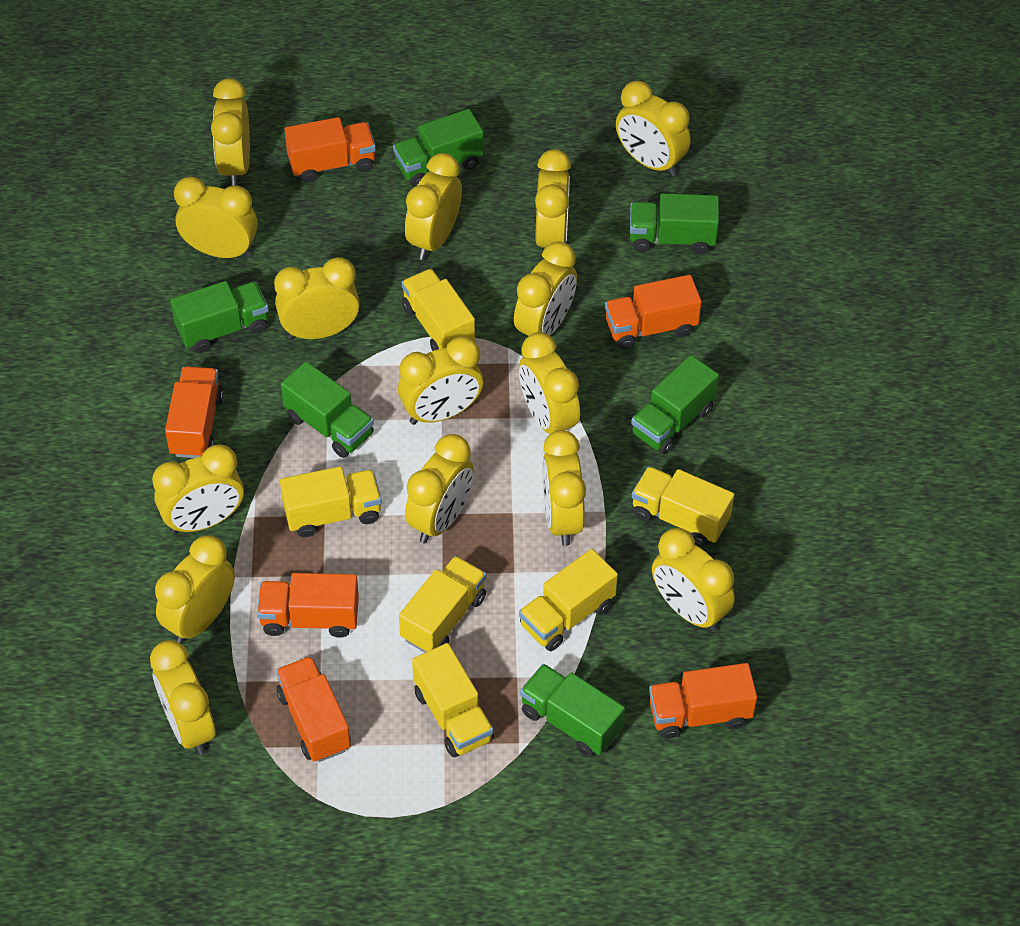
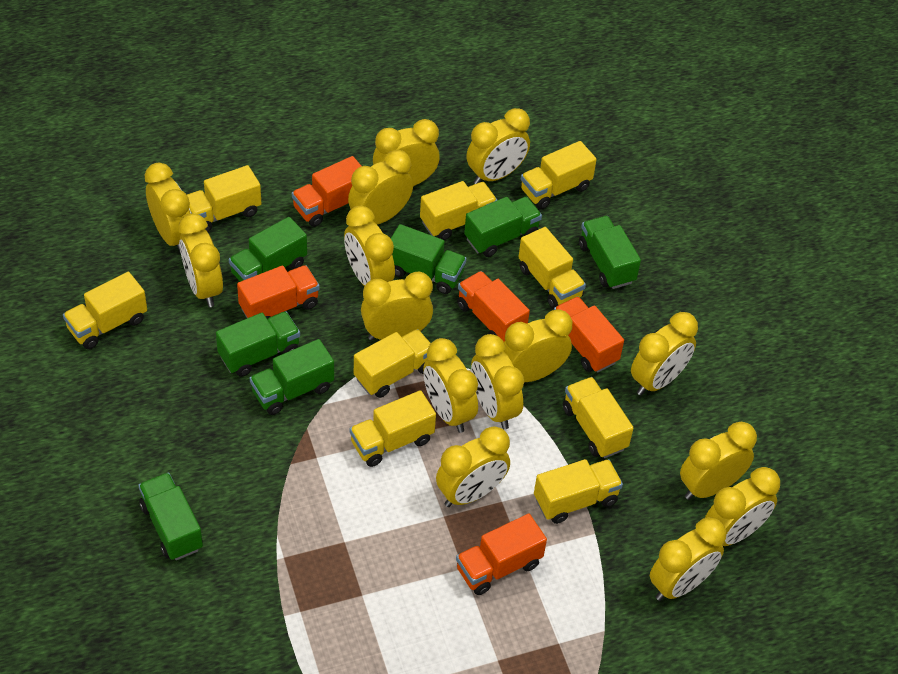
green truck: [170,281,269,353] [281,361,374,458] [393,109,484,187] [520,664,625,757] [630,193,719,254] [631,355,719,454] = 6 -> [138,473,203,560] [216,311,300,377] [229,217,307,282] [250,339,334,415] [391,224,467,294] [464,197,542,257] [579,216,641,289] = 7
orange truck: [165,366,224,458] [257,573,359,638] [276,656,351,762] [285,117,376,183] [605,275,702,349] [649,663,757,739] = 6 -> [237,265,320,319] [292,156,361,227] [456,514,547,595] [457,271,530,342] [554,296,624,372] = 5
yellow truck: [280,466,382,537] [399,556,486,653] [402,269,475,351] [412,643,494,757] [519,549,618,651] [632,466,734,547] = 6 -> [63,272,147,349] [187,165,262,232] [350,390,436,467] [354,329,431,398] [420,181,497,240] [519,227,586,309] [521,141,597,209] [534,459,623,524] [563,377,634,458] = 9

